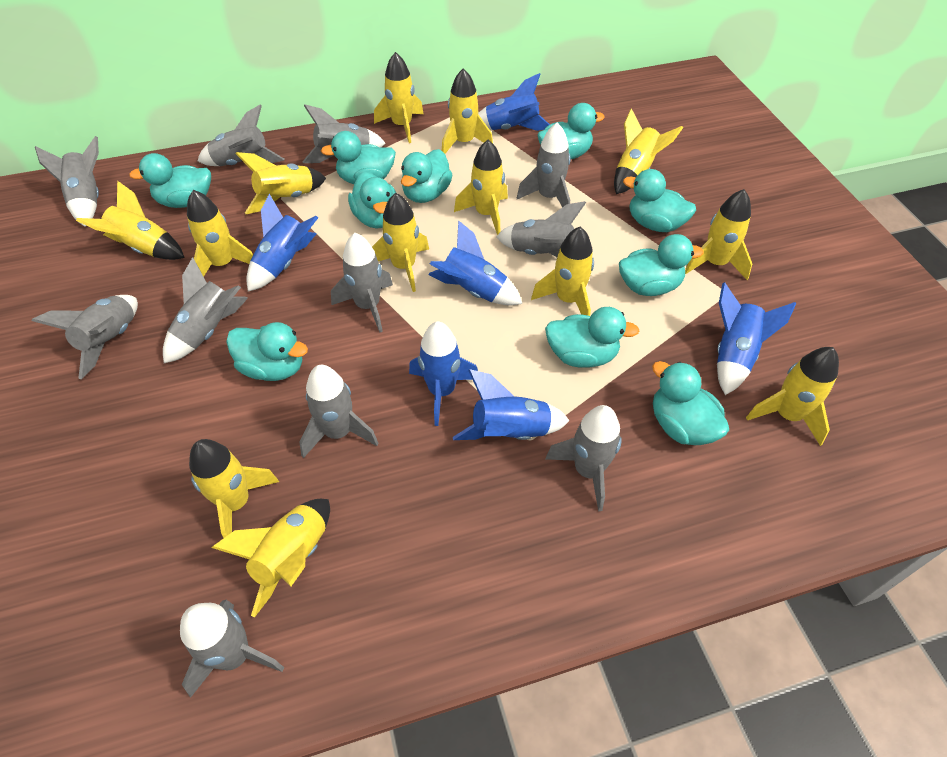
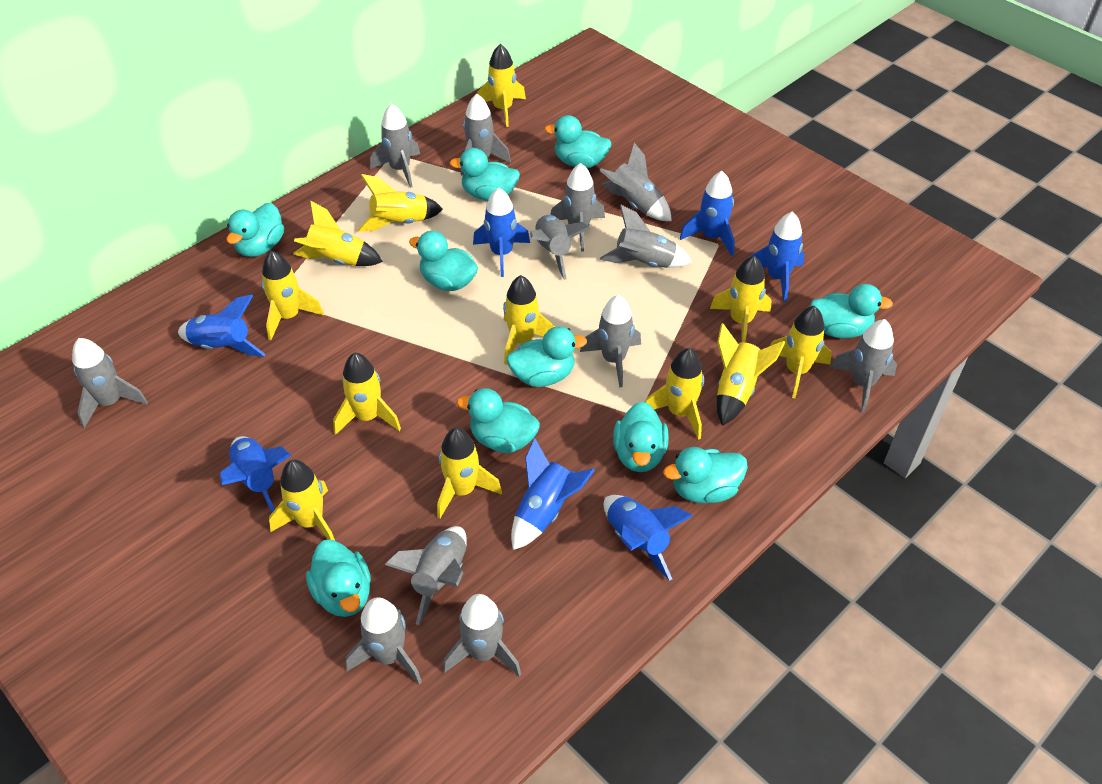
blue rocket: [246,194,318,291] [409,321,478,426] [428,221,522,305] [453,369,570,440] [478,73,550,131] [717,282,796,395] = 6 -> [178,295,266,357] [220,436,292,512] [473,187,530,277] [511,438,595,550] [604,495,693,581] [680,171,735,256] [750,211,804,302] = 7
grey rocket: [32,295,138,379] [35,136,99,227] [163,257,248,363] [180,599,284,698] [198,105,284,166] [299,365,378,458] [302,104,386,163] [331,233,393,333] [496,201,586,257] [517,123,571,207] [546,405,622,512] = 11 -> [72,338,148,428] [346,597,422,684] [370,103,420,188] [385,526,467,625] [443,594,521,676] [461,94,511,176] [530,215,590,280] [550,163,605,252] [580,295,641,387] [599,142,672,221] [600,205,692,268] [830,319,897,413] = 12
yellow rocket: [76,181,185,260] [187,190,253,277] [189,439,279,538] [212,499,330,617] [236,152,326,214] [372,193,429,292] [374,52,424,143] [442,68,493,154] [454,140,508,235] [531,227,594,316] [614,109,683,194] [685,189,752,280] [746,347,839,446] = 13 -> [261,251,324,340] [269,460,335,541] [293,201,383,266] [333,353,401,435] [357,174,443,232] [437,428,502,519] [477,44,526,127] [503,275,555,365] [645,348,704,440] [710,256,772,342] [717,323,785,426] [770,306,832,398] = 12

